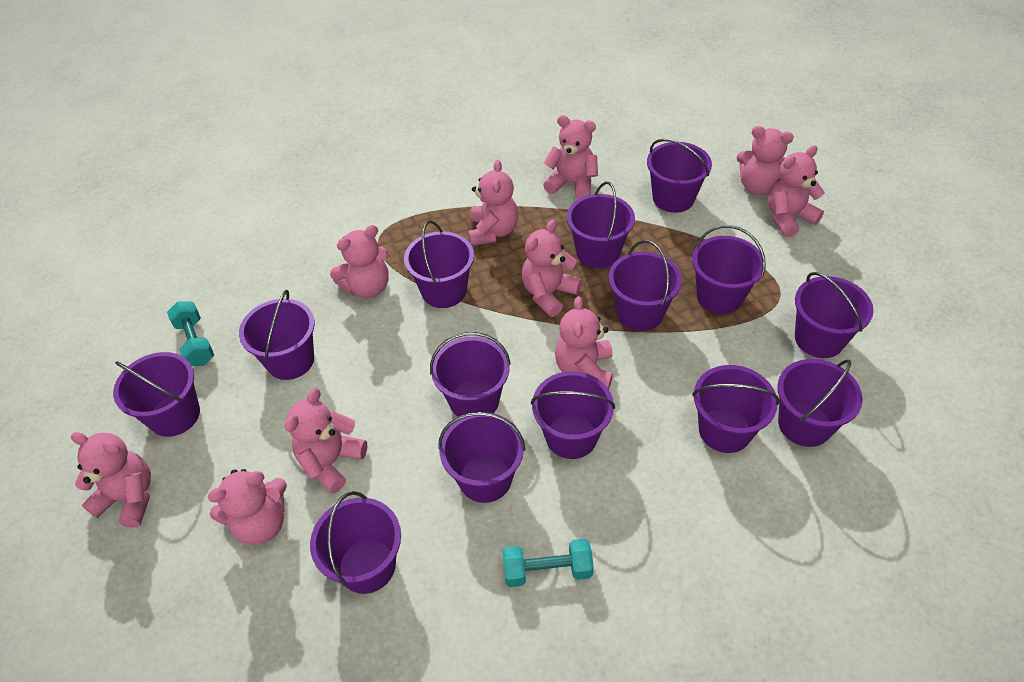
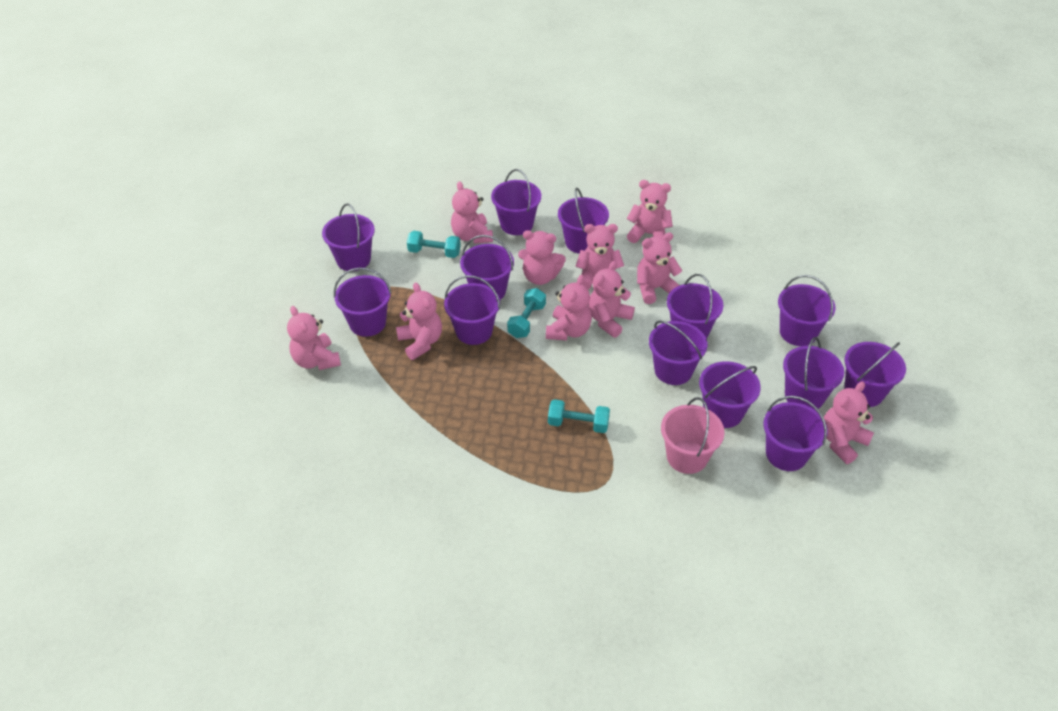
pink bucket: none = 0 -> [661,397,725,474] = 1
purple bucket: [113,352,200,437] [239,290,315,380] [310,491,401,594] [404,220,474,308] [430,332,511,417] [438,412,525,503] [531,371,615,459] [567,182,635,268] [609,240,682,331] [647,139,712,213] [692,225,766,314] [692,365,780,453] [778,359,863,447] [795,272,874,358] = 14 -> [322,203,375,271] [334,267,392,337] [444,275,500,345] [460,235,514,300] [491,169,541,235] [558,188,609,254] [649,321,708,385] [667,274,724,339] [699,361,761,428] [763,396,828,471] [778,275,835,346] [783,337,844,410] [844,342,906,407] = 13
turquoise dumbbell: [167,301,214,366] [503,539,594,587] = 2 -> [407,231,461,258] [507,288,546,338] [548,399,610,433] = 3

